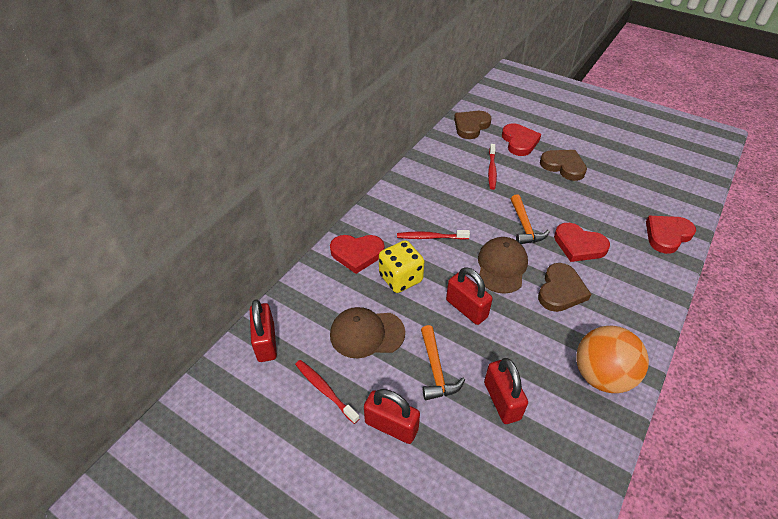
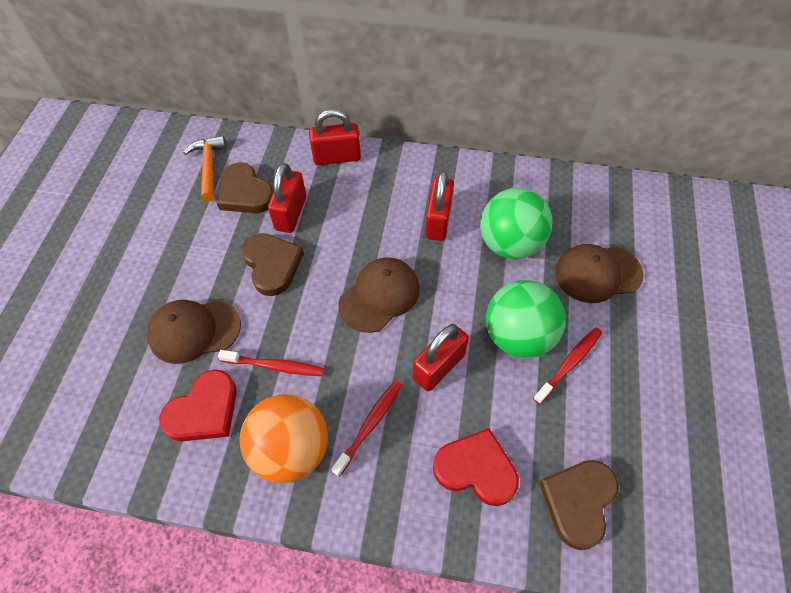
brown cap: [330,307,405,358] [478,237,528,294] = 2 -> [147,300,241,364] [339,257,420,333] [555,244,644,303] = 3
green ball: none = 0 -> [480,188,552,259] [486,280,565,358] = 2
orange hammer: [421,325,465,400] [511,194,550,244] = 2 -> [183,136,226,202] = 1
red heart: [330,235,385,274] [502,123,541,156] [554,223,610,262] [646,216,696,254] = 4 -> [159,369,237,441] [433,428,519,506] = 2
yellow dice: [379,240,425,293] = 1 -> none = 0

